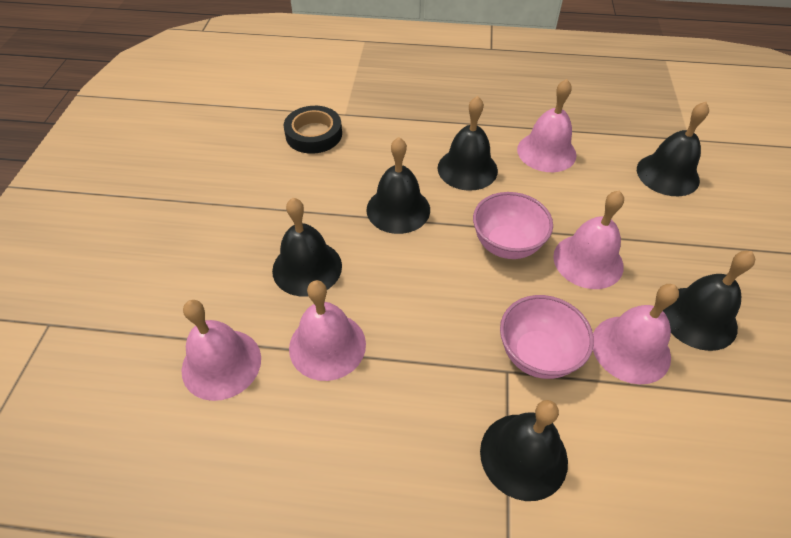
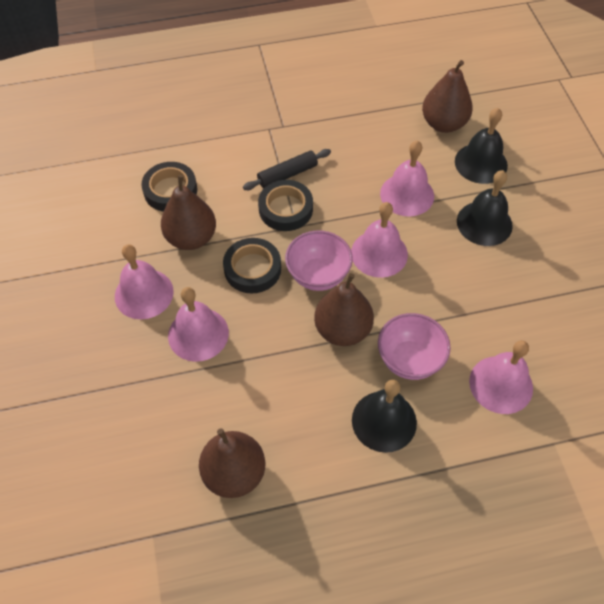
black bell: [272,198,342,297] [366,137,430,234] [437,96,498,191] [480,400,568,501] [637,102,709,196] [663,251,755,351] = 6 -> [352,380,417,453] [455,108,508,184] [457,170,513,246] = 3
black rolling pin: none = 0 -> [243,149,331,190] = 1
black tape: [283,106,342,154] = 1 -> [141,162,197,212] [223,238,281,294] [258,180,313,231] = 3
brown pear: none = 0 -> [161,175,216,250] [199,428,265,498] [314,273,374,346] [422,60,473,133] = 4

